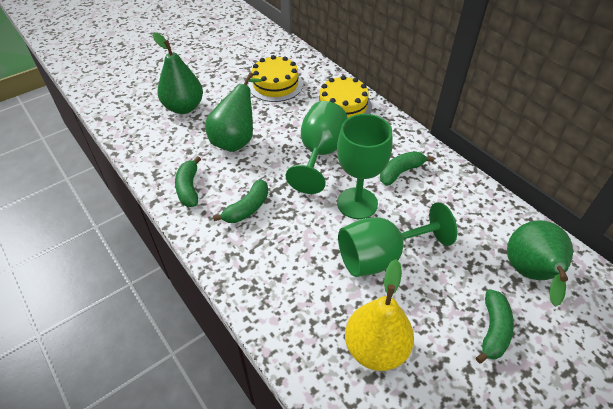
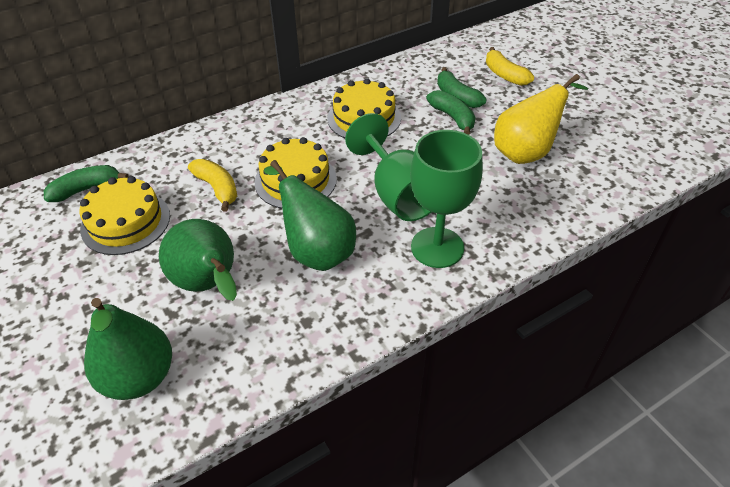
green banana: [175,156,201,207] [213,179,268,223] [380,151,434,185] [476,289,514,364] = 4 -> [44,165,129,202] [426,90,475,135] [437,67,486,108] = 3
green goblet: [286,101,347,194] [337,114,393,219] [338,202,457,277] = 3 -> [345,113,431,221] [410,130,483,268] = 2
yellow banana: none = 0 -> [188,159,237,212] [486,47,534,86] = 2
yellow cake: [248,55,303,102] [315,75,372,118] = 2 -> [80,176,170,255] [255,137,337,208] [327,78,401,138] = 3

